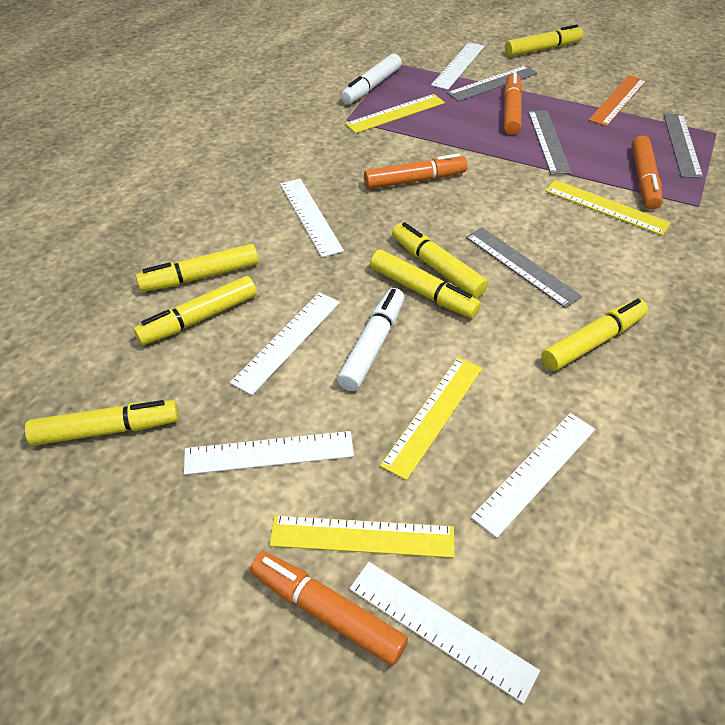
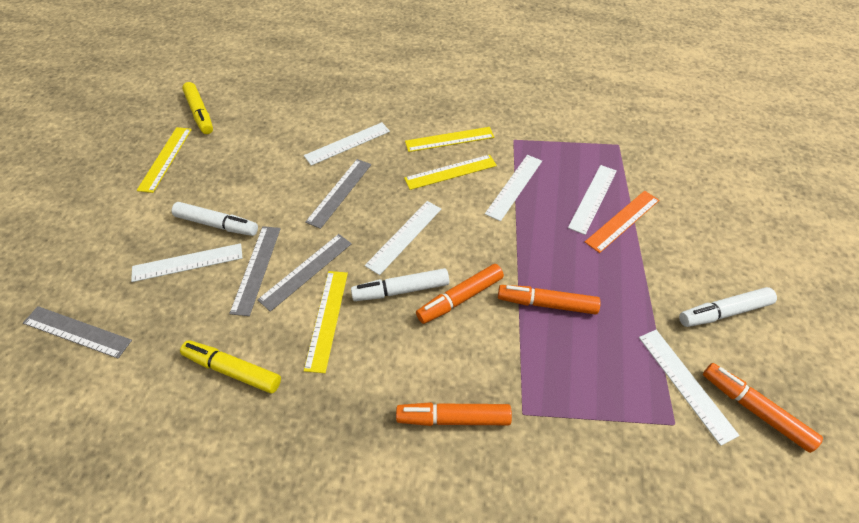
white marker: [337,288,405,391] [341,54,402,104] = 2 -> [172,202,258,236] [351,268,449,301] [679,287,777,327] = 3
yellow marker: [25,400,179,446] [133,276,257,345] [136,244,259,292] [370,250,481,318] [392,222,488,298] [505,24,583,57] [541,299,648,371] = 7 -> [180,340,281,394] [182,82,213,134] = 2

